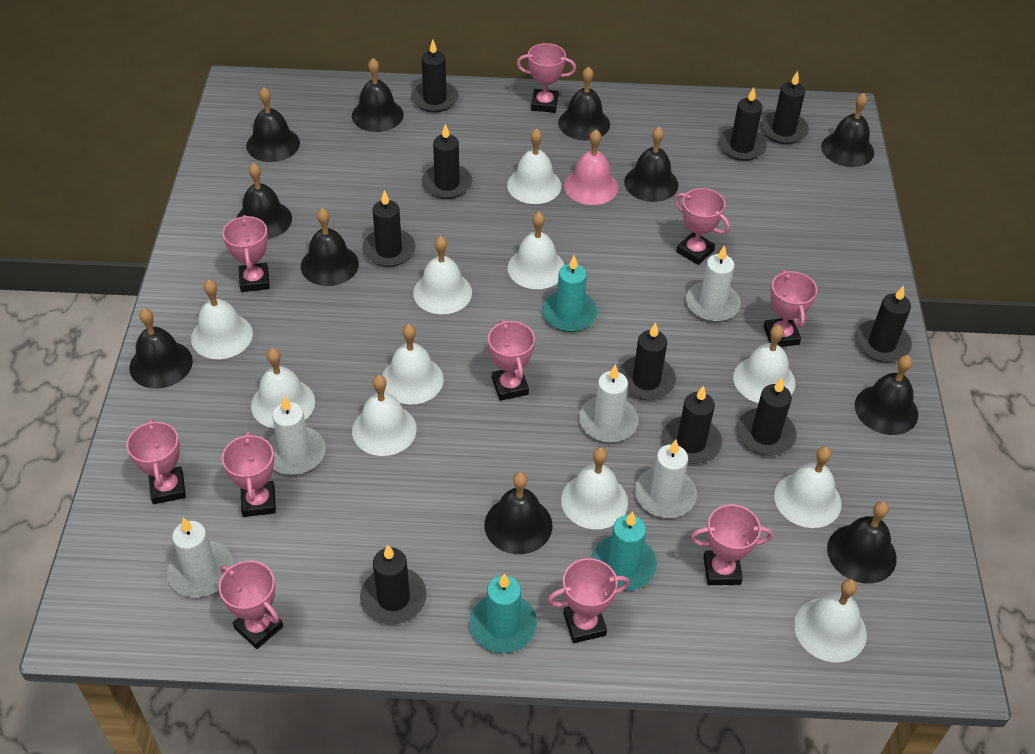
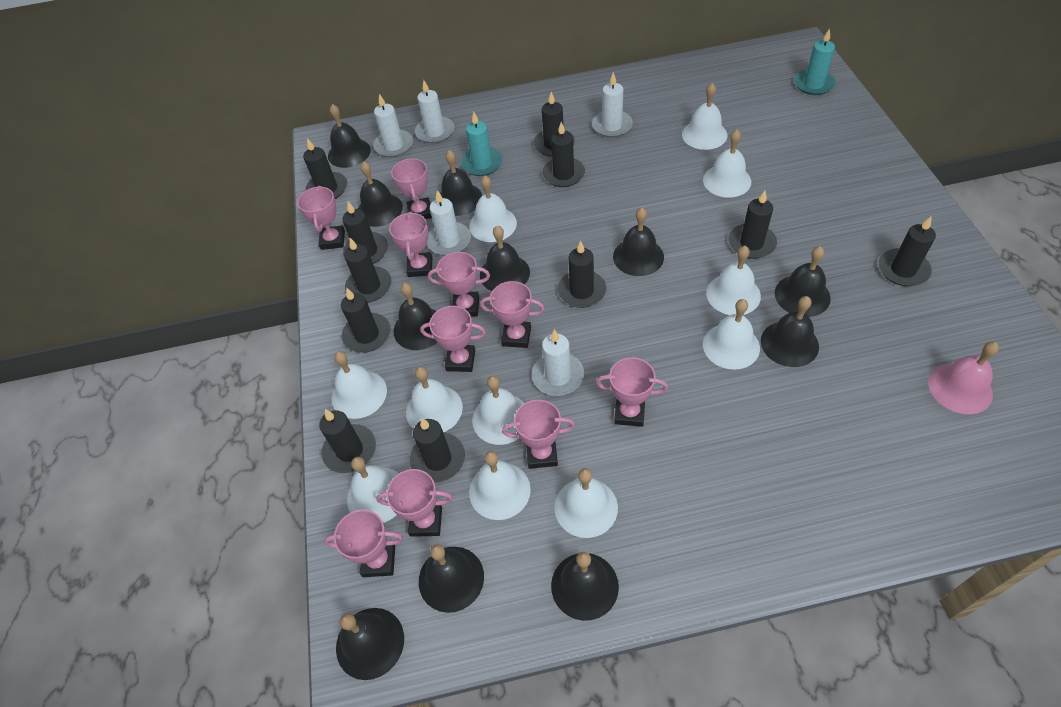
black candle: [360,545,427,624] [362,190,416,267] [411,40,459,112] [422,124,472,199] [619,322,676,400] [662,385,722,464] [718,87,767,161] [737,378,797,456] [760,71,809,144] [855,285,912,362] = 10 -> [303,138,347,199] [319,409,376,473] [341,287,391,353] [343,202,388,264] [344,238,391,303] [410,418,465,483] [533,92,575,157] [542,122,585,187] [558,240,606,308] [728,191,777,259] [879,217,936,286] = 11
turquoise candle: [470,573,537,653] [542,255,598,332] [592,511,657,591] = 3 -> [461,111,503,176] [794,28,836,95] = 2

